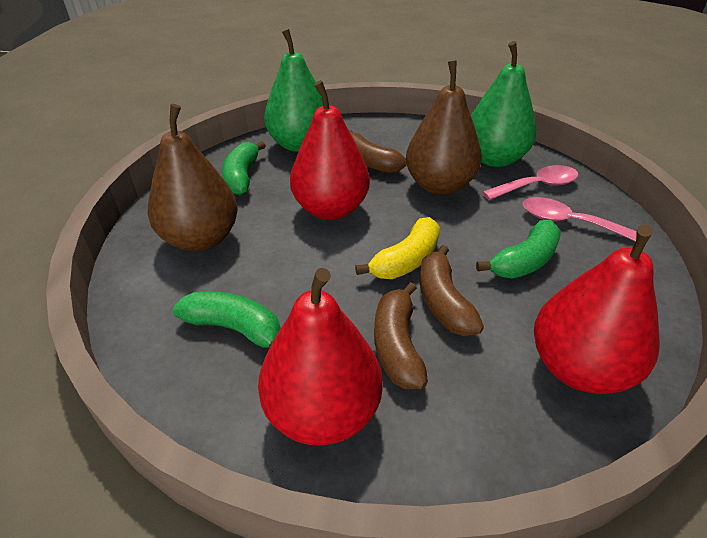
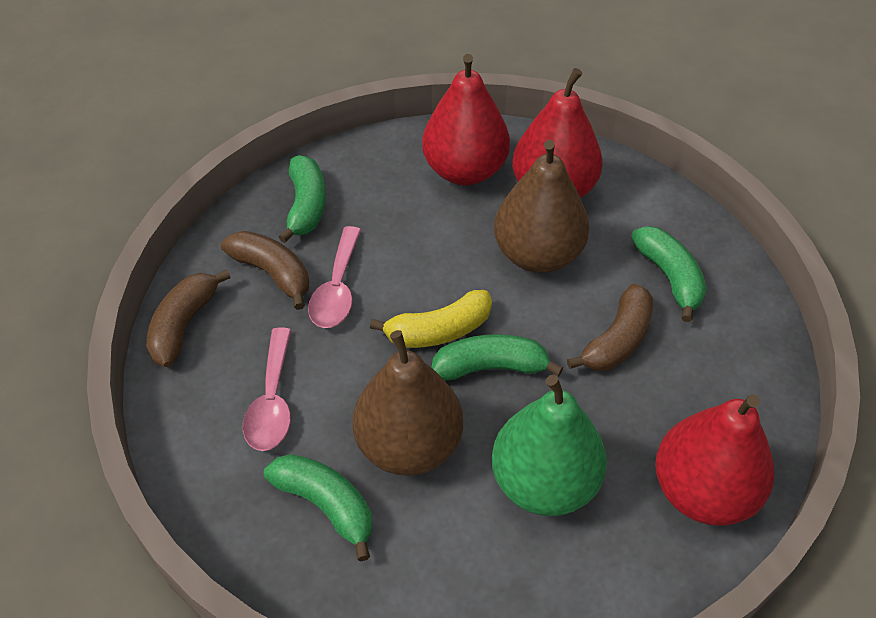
green banana: [173,291,281,347] [222,141,266,195] [476,220,561,278] = 3 -> [264,454,372,561] [279,155,326,243] [431,334,563,381] [631,226,707,322] = 4
green pear: [264,29,323,152] [471,41,536,167] = 2 -> [492,375,607,516] = 1

